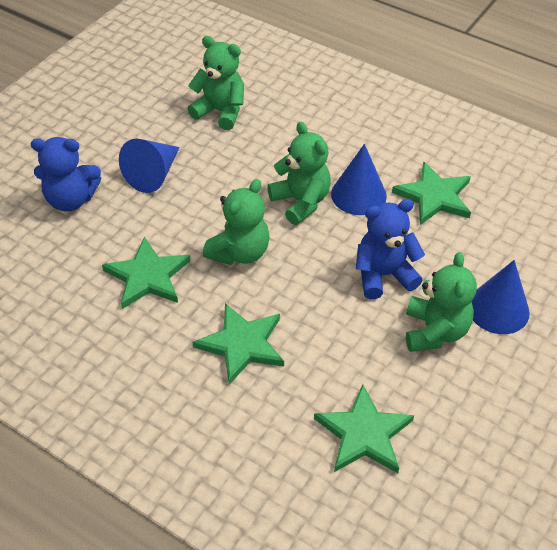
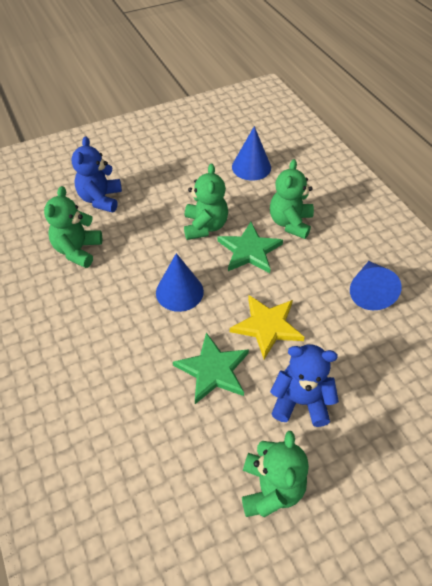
green star: [102,237,191,309] [193,303,284,385] [314,384,414,473] [392,162,471,225] = 4 -> [173,333,249,404] [218,222,283,273] = 2
yellow star: none = 0 -> [230,295,305,359] = 1

